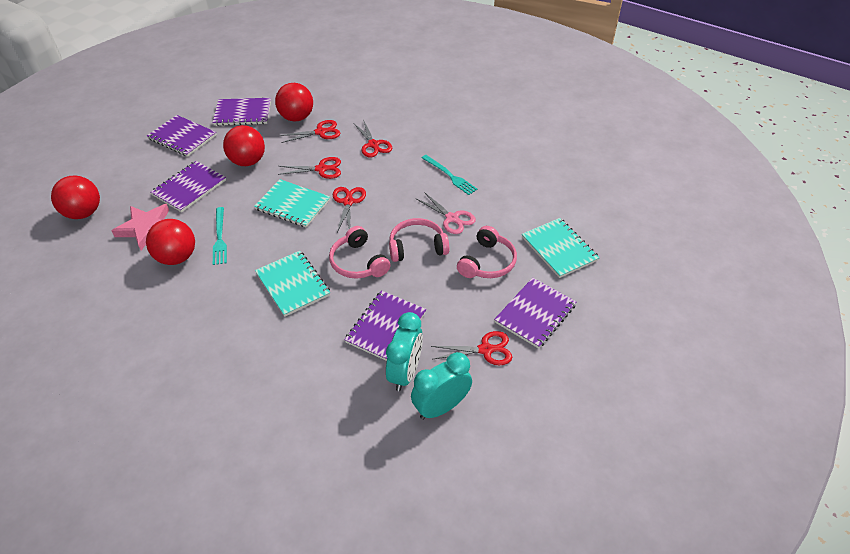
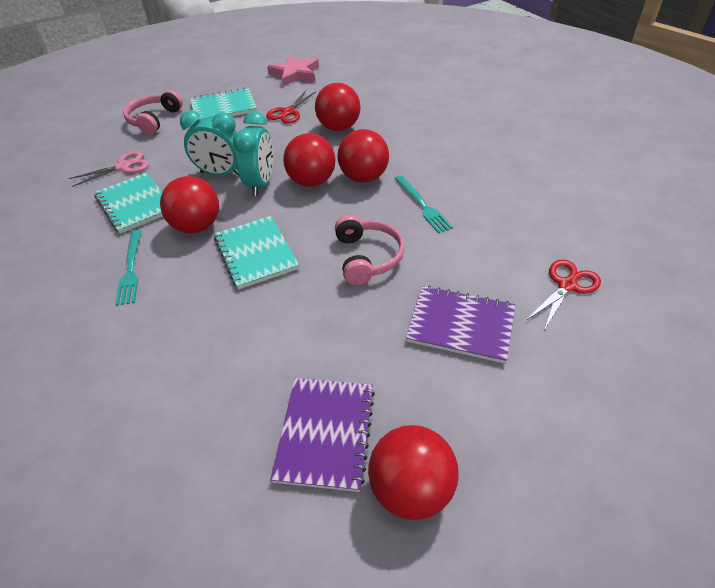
pink headphones: [329,226,390,279] [389,218,449,262] [457,226,517,278] = 3 -> [123,90,183,134] [335,215,405,285] = 2
purple notebook: [147,115,216,157] [151,161,226,212] [213,98,271,126] [344,290,426,361] [494,278,576,349] = 5 -> [270,378,375,492] [406,286,515,364] = 2
red ball: [51,176,100,219] [146,219,195,265] [223,125,265,166] [275,83,313,121] = 4 -> [160,176,219,233] [283,133,335,187] [315,83,360,131] [338,129,389,183] [368,425,459,520] = 5
red scissors: [278,157,341,179] [279,120,340,143] [333,187,366,232] [354,121,392,157] [431,331,512,365] = 5 -> [266,91,316,123] [527,259,601,330] = 2

